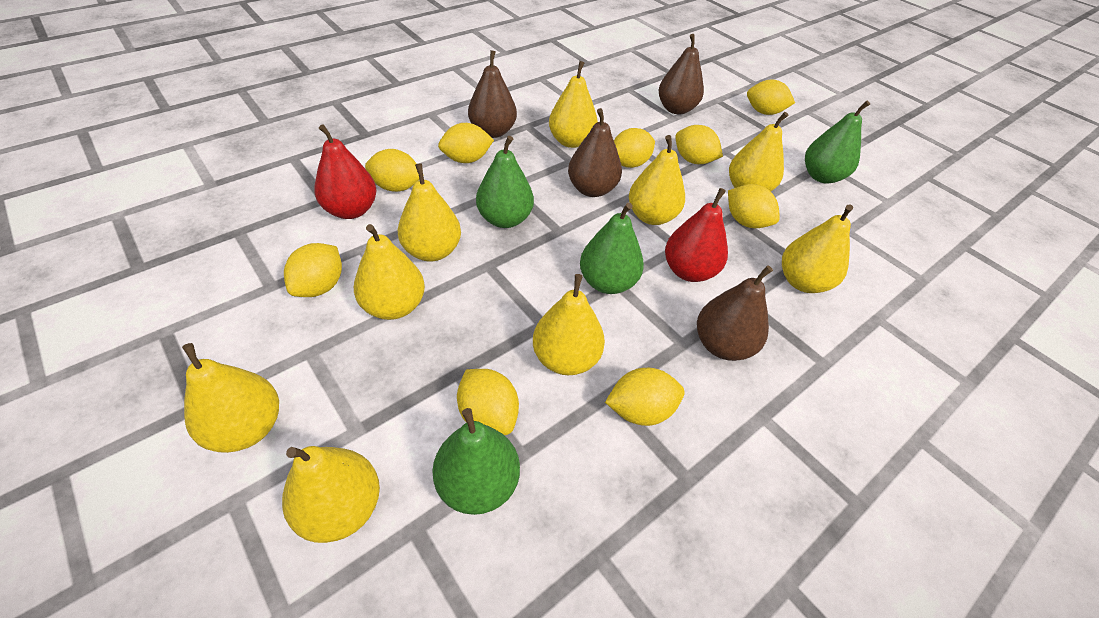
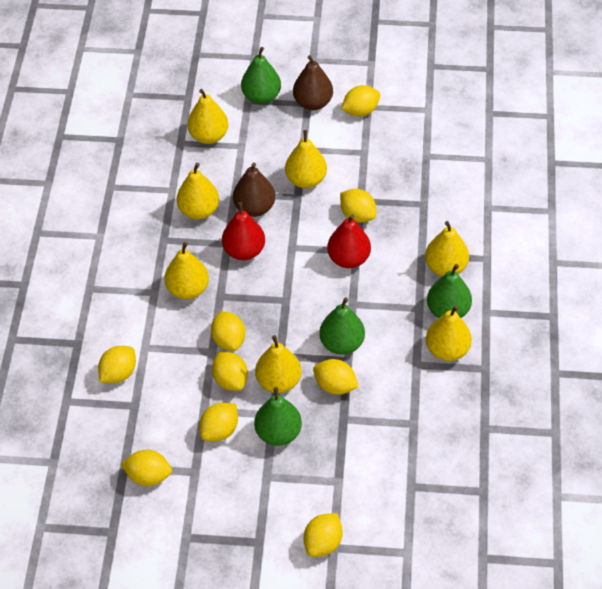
brown pear: [468,50,517,138] [568,108,622,197] [659,34,704,114] [697,265,773,361] = 4 -> [233,163,275,217] [293,55,333,110] = 2
yellow pear: [182,343,279,453] [282,446,380,543] [354,224,425,320] [398,163,461,262] [533,274,605,375] [549,61,598,148] [629,135,685,225] [729,112,788,191] [782,204,853,293] = 9 -> [164,242,209,299] [177,163,219,219] [187,89,229,144] [255,335,301,393] [285,130,327,188] [425,221,469,277] [426,305,472,361] = 7

